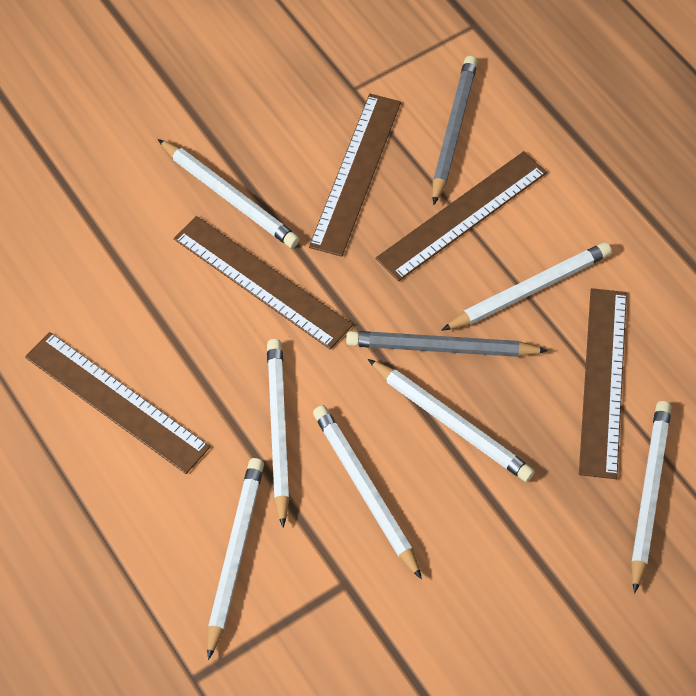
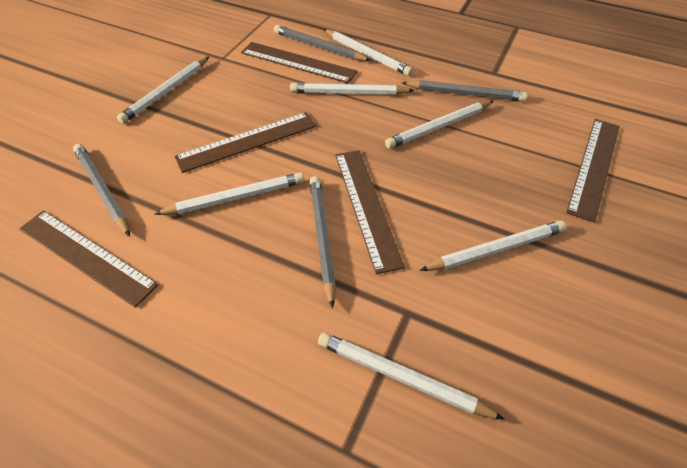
grey pencil: [346,331,549,357] [432,56,478,205] = 2 -> [73,144,130,237] [274,25,371,61] [310,176,336,309] [401,80,528,102] = 4

